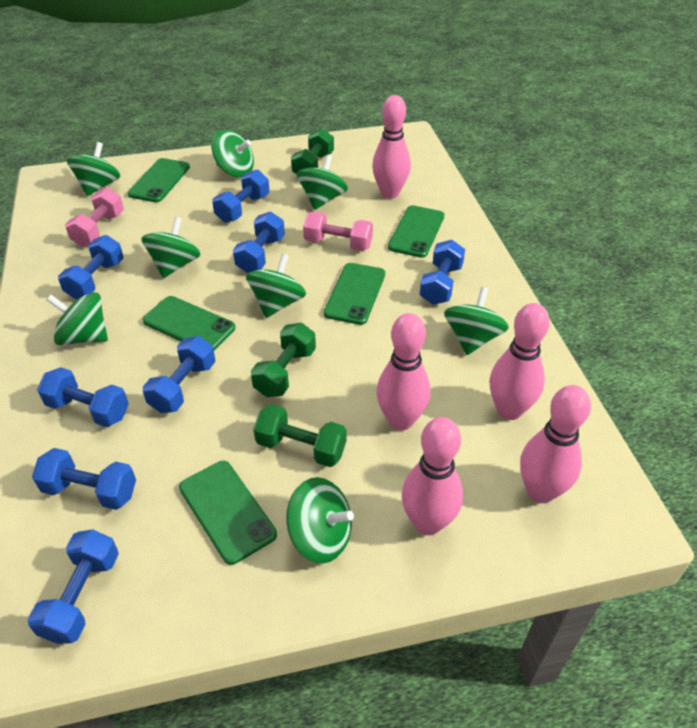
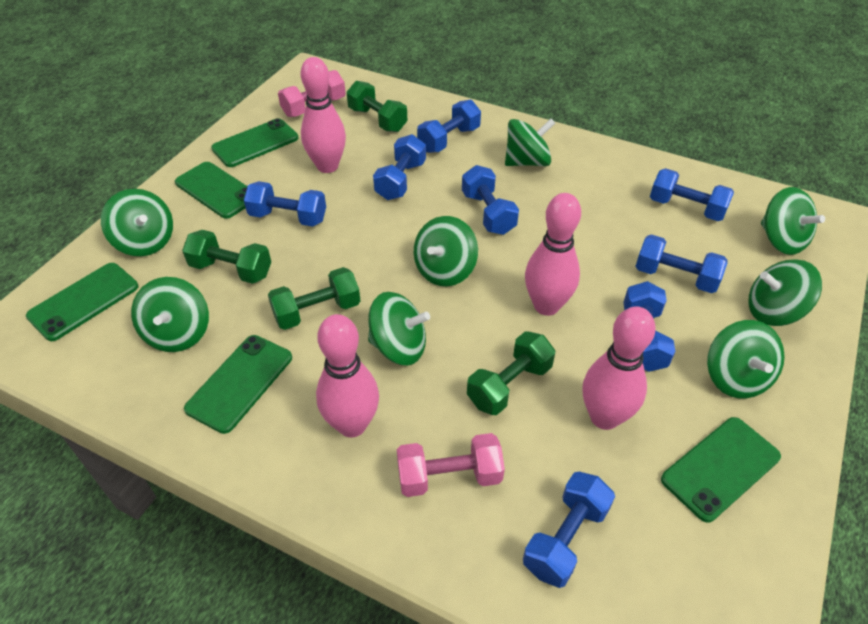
green dumbbell: [251,322,316,397] [253,404,346,467] [291,128,334,174] = 3 -> [182,230,271,284] [268,267,360,330] [346,81,407,132] [467,331,555,415] = 4
pink bowling pin: [372,95,411,199] [376,313,430,431] [402,417,463,535] [490,303,550,420] [520,385,591,503] = 5 -> [301,57,346,173] [316,314,379,437] [525,193,581,316] [583,306,656,430] = 4

